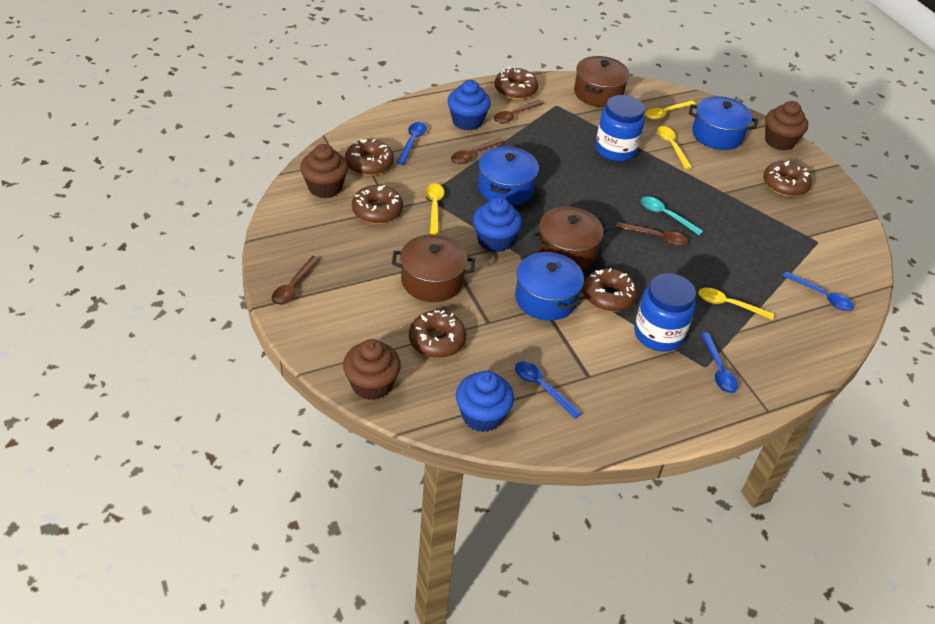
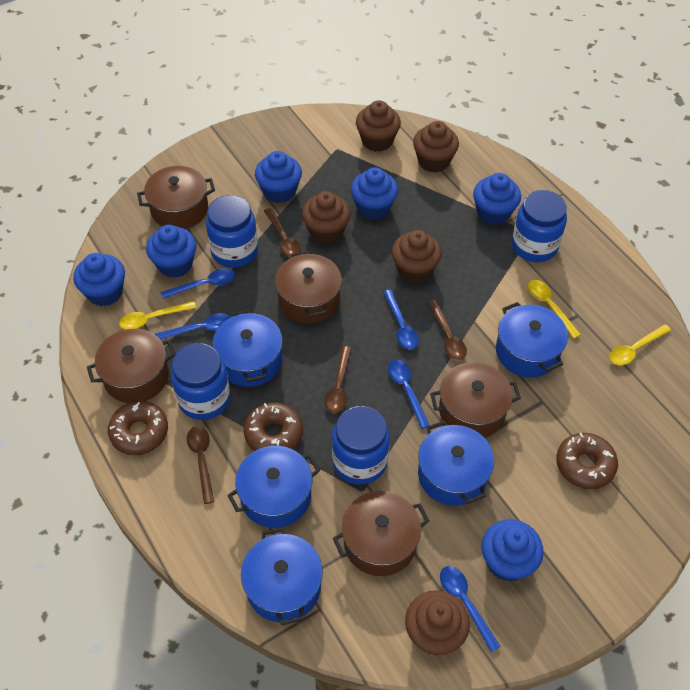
blue cupcake: [447,80,491,130] [456,371,514,432] [473,197,522,252] = 3 -> [73,253,125,306] [146,225,197,278] [255,151,302,203] [351,167,398,220] [473,173,521,225] [482,519,543,582] = 6
blue jar: [596,95,645,162] [634,273,696,352] = 2 -> [171,343,230,420] [206,195,258,268] [332,406,390,485] [512,190,567,262] = 4
blue pot: [478,146,539,206] [515,251,584,321] [689,96,758,150] = 3 -> [212,310,283,387] [227,446,320,528] [241,527,323,625] [418,421,494,506] [496,302,568,378] = 5
blue spoon: [397,122,427,165] [515,361,582,419] [701,333,738,393] [783,271,854,311] = 4 -> [155,313,231,340] [161,269,235,299] [383,290,419,349] [388,359,430,429] [440,566,501,652] = 5
brown cupcake: [300,144,348,198] [343,339,401,400] [765,101,808,151] = 3 -> [302,191,350,244] [356,100,401,152] [391,230,442,283] [405,590,470,655] [413,121,459,173] = 5
brown donut: [345,139,394,176] [352,185,403,224] [409,310,467,358] [494,67,538,100] [583,268,638,312] [763,161,812,197] = 6 -> [108,401,168,455] [244,402,303,451] [556,433,618,489] = 3
brown pot: [392,234,475,302] [532,207,609,269] [574,56,630,107] = 3 -> [87,329,175,403] [137,166,215,229] [275,251,342,324] [333,491,429,576] [430,362,521,438] = 5
turquoise spoon: [641,197,703,235] = 1 -> none = 0
yellow spoon: [425,183,445,234] [645,100,696,120] [657,126,692,169] [698,288,774,320] = 4 -> [119,301,196,329] [528,280,581,339] [609,324,671,365] = 3

